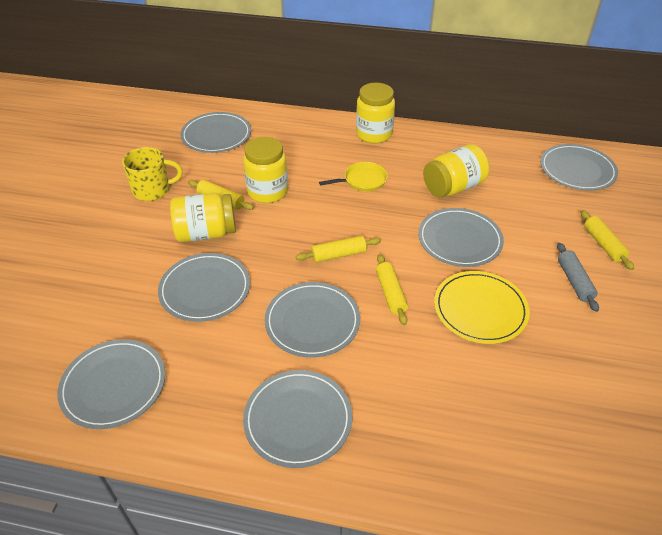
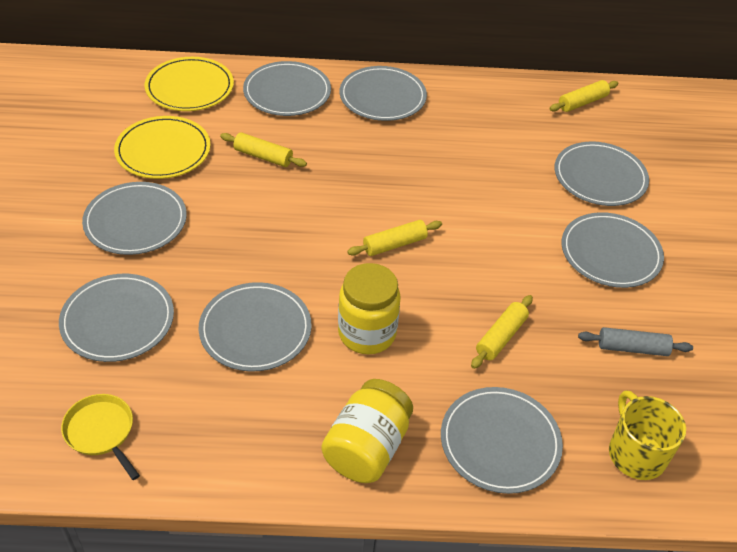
grey plate: [57,339,165,429] [158,253,250,322] [180,112,251,153] [243,370,352,468] [265,282,360,358] [418,208,504,267] [540,144,618,191] = 7 -> [59,274,174,362] [82,182,187,255] [199,282,312,372] [243,61,331,116] [340,66,427,121] [441,387,563,494] [554,141,649,206] [561,212,664,288] = 8
yellow jar: [170,193,236,242] [243,137,288,203] [356,83,395,144] [423,144,489,197] = 4 -> [322,379,413,483] [338,263,401,354] = 2
yellow plate: [434,271,530,344] = 1 -> [114,116,211,179] [145,57,234,111] = 2

